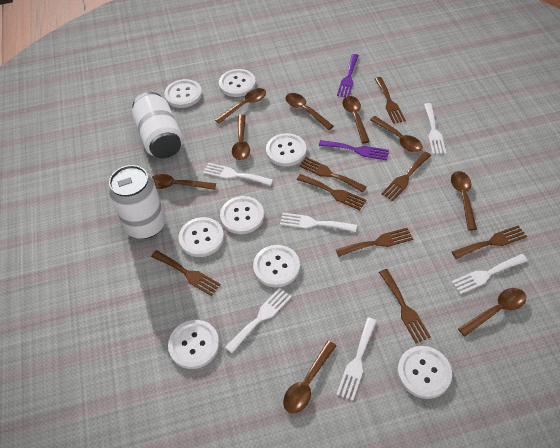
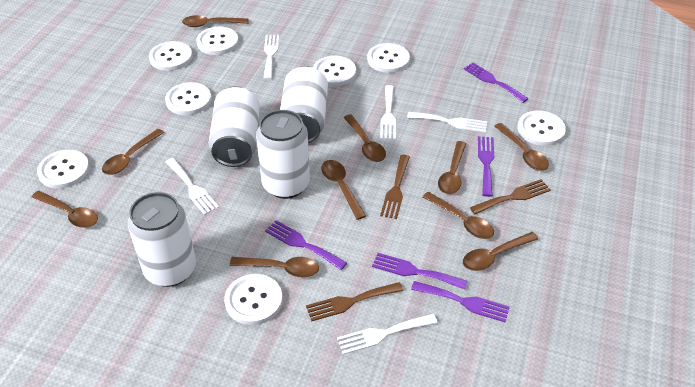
brown fork: [151,250,221,296] [297,174,366,210] [299,157,367,192] [336,228,413,257] [375,77,406,124] [379,269,431,343] [382,152,431,201] [452,225,527,259] = 8 -> [306,282,403,321] [380,154,410,219] [470,179,551,214] = 3
brown spoon: [152,174,216,190] [215,88,266,124] [232,115,250,160] [283,341,336,413] [286,93,334,130] [343,96,370,143] [370,116,423,152] [451,171,477,231] [458,288,526,337] = 9 -> [32,191,98,228] [102,129,164,175] [182,15,249,27] [230,257,319,277] [321,160,366,220] [344,114,386,162] [422,192,494,239] [438,141,466,194] [463,232,538,271] [494,123,549,171] = 10
purple fork: [319,140,389,160] [337,54,359,97] = 2 -> [265,220,347,270] [372,253,468,290] [411,281,510,323] [464,63,529,103] [478,136,494,197] = 5
white can: [108,165,165,239] [132,92,183,158] = 2 -> [128,192,196,287] [209,86,260,167] [256,110,310,199] [280,66,328,143] = 4
white fork: [203,163,273,186] [225,288,292,353] [280,213,357,232] [336,317,377,401] [424,103,446,154] [451,254,528,294] = 6 -> [165,158,219,215] [263,35,279,80] [337,314,438,355] [380,85,396,139] [407,112,487,132] = 5

